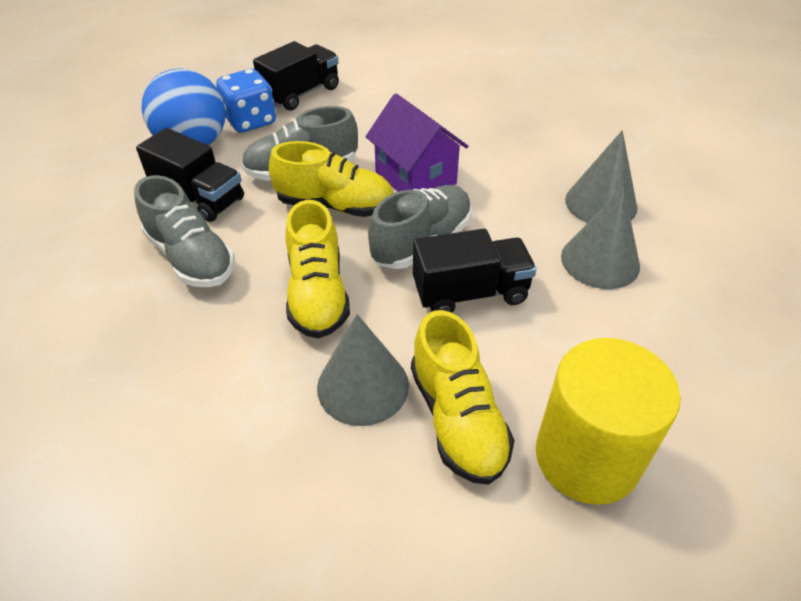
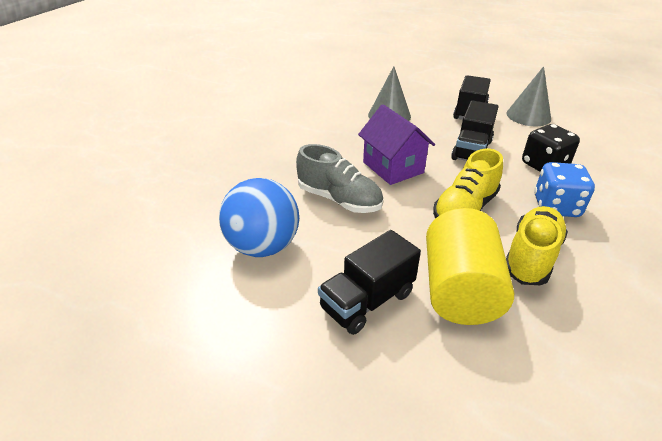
black dice: none = 0 -> [522,124,580,172] = 1
grey cone: [317,314,409,426] [561,187,640,289] [565,130,638,223] = 3 -> [368,66,411,121] [507,66,551,126] = 2
grey shoe: [134,175,235,287] [241,106,358,181] [368,185,472,269] = 3 -> [296,144,383,213] = 1
yellow shoe: [269,141,393,217] [285,200,350,339] [411,310,515,485] = 3 -> [433,149,503,219] [506,206,568,285] = 2

